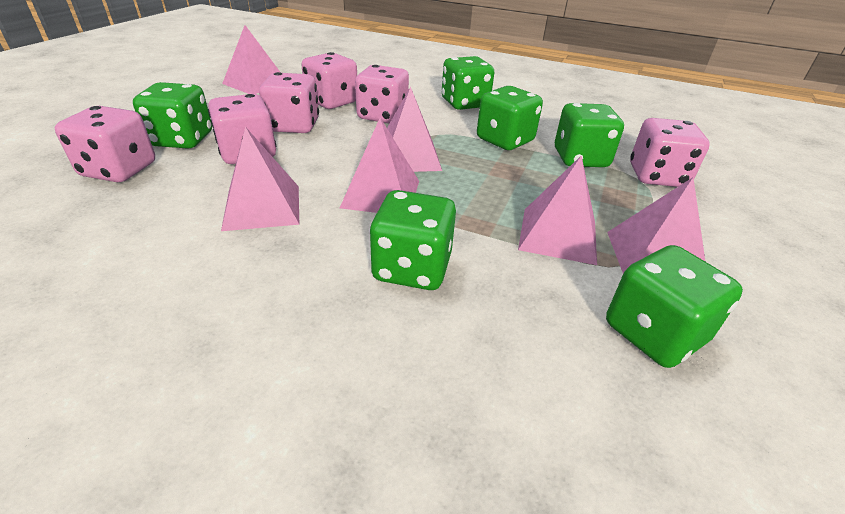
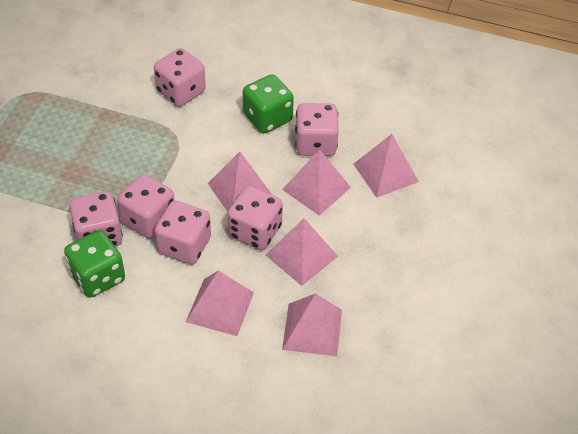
green dice: [133,82,212,149] [370,190,456,290] [442,56,495,110] [477,86,543,150] [555,103,624,167] [606,245,743,368] = 6 -> [64,230,125,298] [243,74,294,133] = 2

